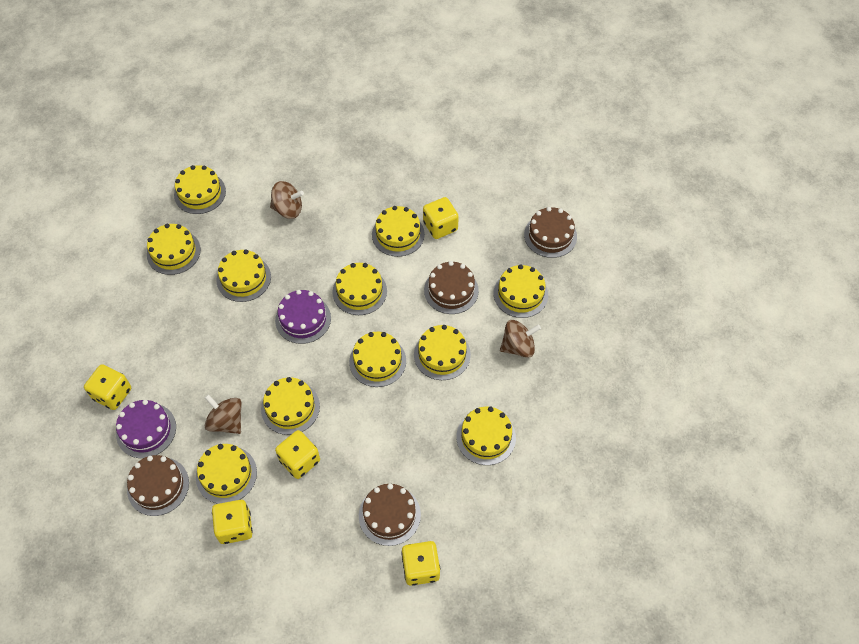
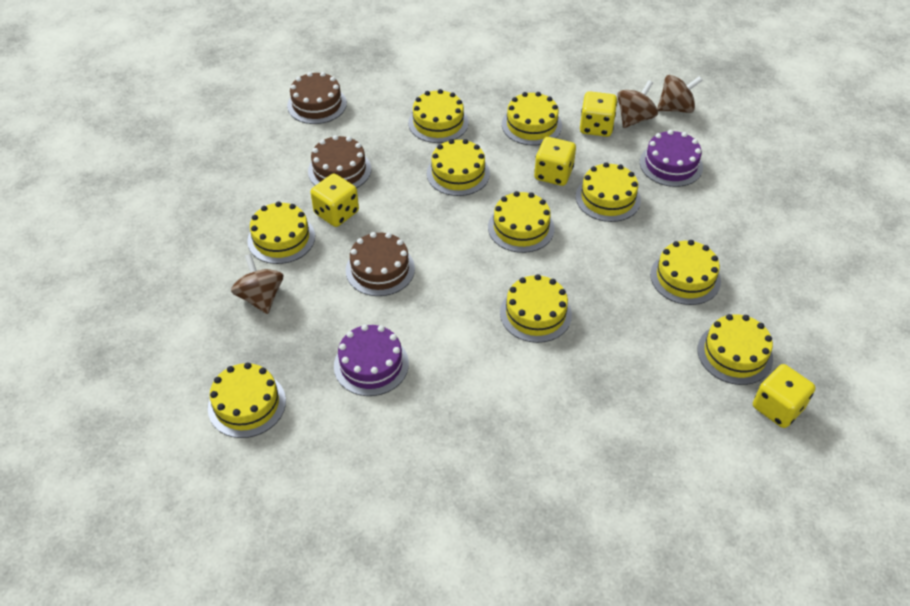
brown cake: [127,455,189,516] [359,484,421,546] [424,261,479,314] [524,207,577,258] = 4 -> [287,72,347,124] [308,135,371,188] [346,232,415,296] = 3
yellow cake: [147,224,201,275] [174,165,226,214] [196,444,257,504] [217,249,271,302] [261,377,320,435] [332,263,387,315] [349,332,406,387] [372,206,425,257] [414,325,471,380] [456,407,516,465] [494,264,548,318] = 11 -> [208,362,286,438] [247,201,315,264] [408,89,469,143] [427,139,490,196] [488,191,555,253] [500,274,572,343] [502,92,562,145] [576,162,641,222] [650,240,721,305] [698,314,773,385] = 10
yellow dice: [84,364,131,410] [212,500,253,544] [275,430,320,479] [401,541,440,586] [423,197,459,239] = 5 -> [310,174,359,227] [534,137,576,186] [580,91,617,137] [753,364,815,428] = 4

